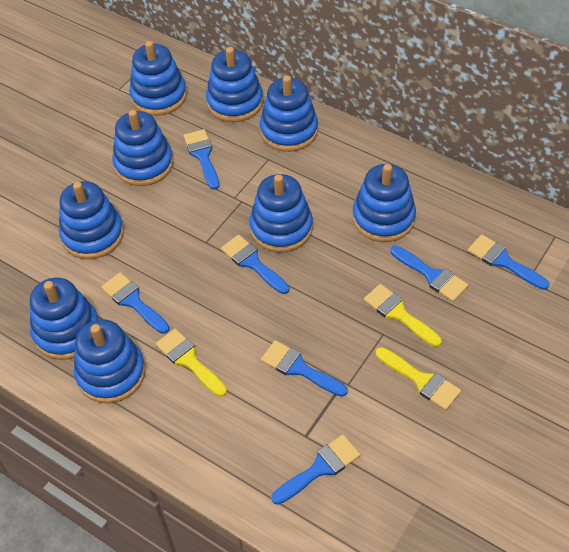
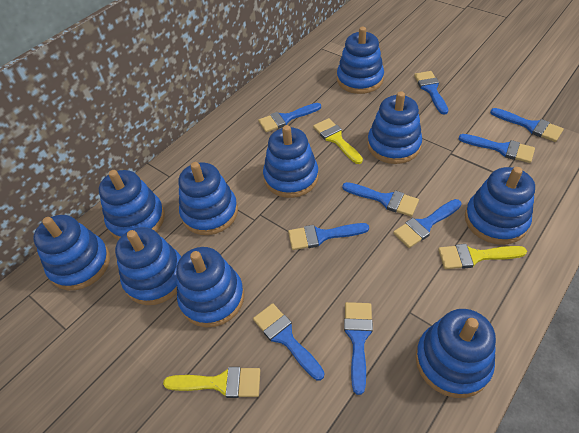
blue brush: [101,272,169,334] [184,129,219,190] [221,235,289,294] [261,340,348,397] [271,435,360,505] [390,245,468,302] [468,235,550,290] = 7 -> [253,303,325,381] [258,103,321,132] [288,223,369,250] [342,182,419,217] [344,302,373,395] [393,199,461,248] [414,71,448,114] [458,134,535,163] [490,108,564,142] = 9
blue stacking toy: [30,278,99,360] [59,181,124,259] [74,319,146,403] [113,110,174,186] [129,41,187,116] [206,47,263,122] [249,174,313,253] [260,76,318,152] [353,164,416,242] = 9 -> [33,215,110,290] [99,170,165,240] [115,227,181,305] [176,247,244,328] [179,162,238,235] [263,125,319,198] [337,27,384,94] [367,91,422,164] [415,309,496,398] [465,167,535,245] = 10

